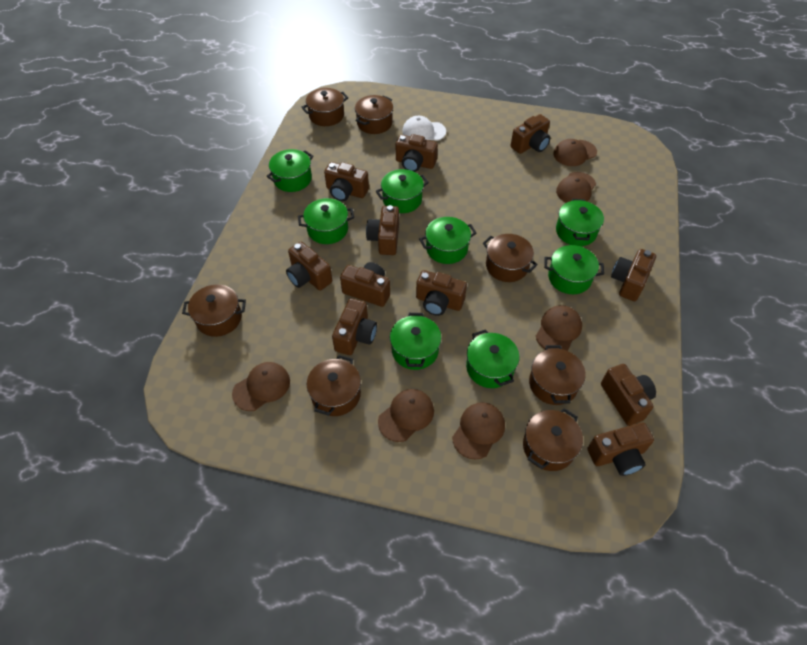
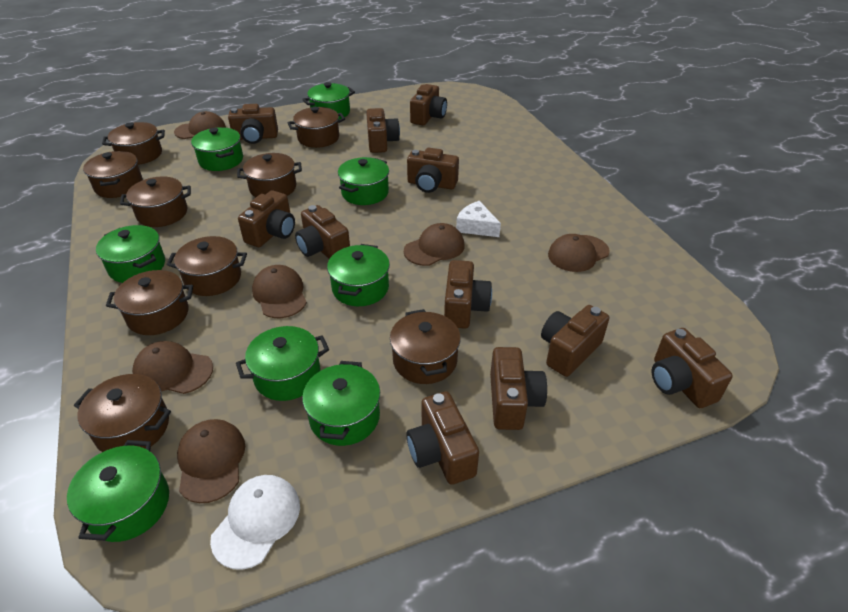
brown pot: [182,285,246,337] [301,88,348,126] [307,355,361,416] [355,95,393,134] [483,234,538,282] [523,408,583,471] [529,345,586,405] = 7 -> [74,374,171,452] [83,151,143,198] [102,122,165,165] [106,270,193,335] [120,177,191,227] [167,236,247,296] [237,153,302,197] [287,107,345,148] [390,309,461,384] = 9
white cheese: none = 0 -> [456,201,501,237] = 1

